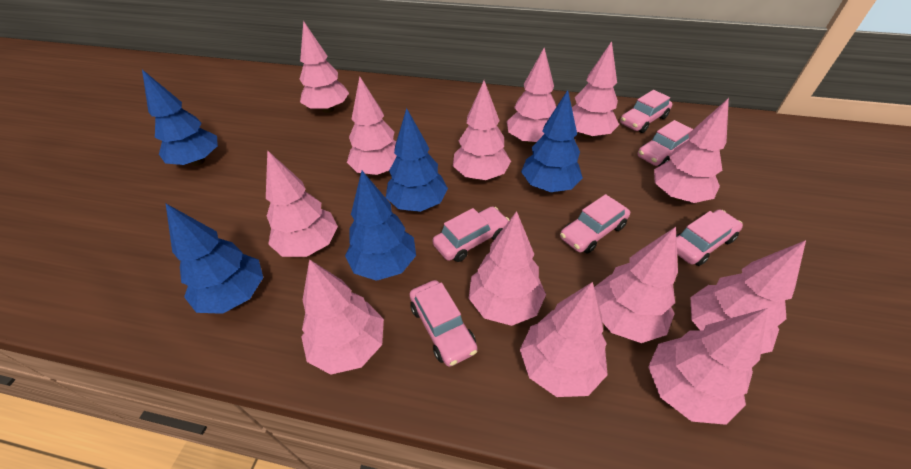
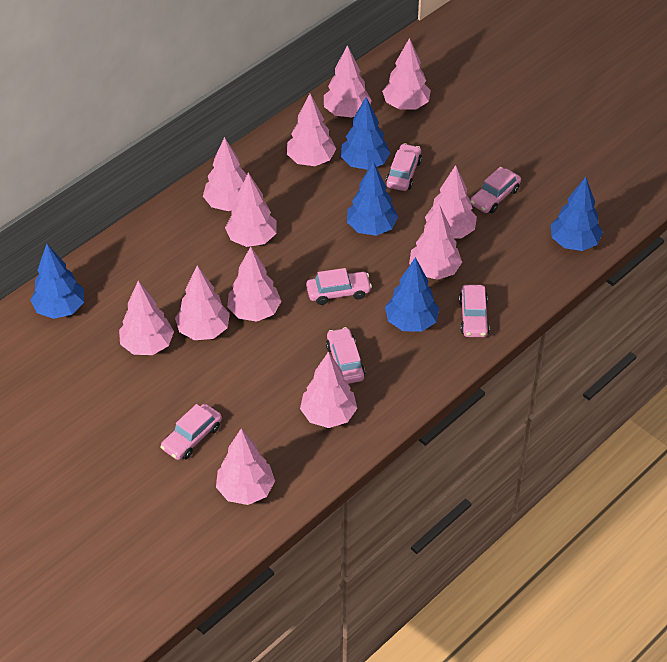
pink tree: [266,150,338,257] [300,21,349,113] [302,259,384,375] [347,76,397,175] [453,81,511,180] [469,211,546,326] [507,48,556,145] [520,282,608,397] [572,41,619,139] [594,227,678,343] [648,308,768,425] [654,98,729,203] [691,240,806,354] = 13 -> [119,281,174,355] [175,265,230,340] [203,137,247,211] [216,429,275,505] [225,173,277,247] [227,247,281,322] [287,94,336,166] [300,352,357,428] [324,45,372,117] [382,38,431,110] [409,205,462,280] [425,165,477,239] = 12

